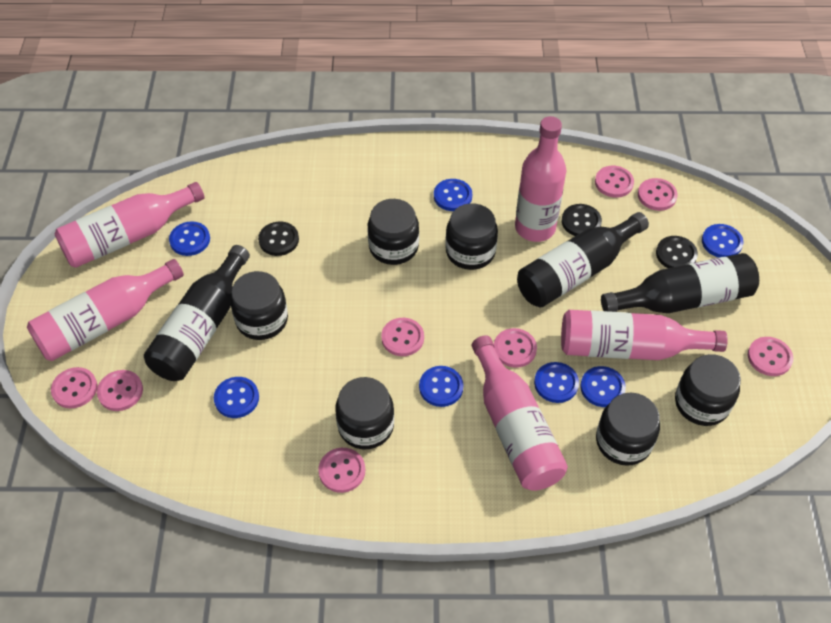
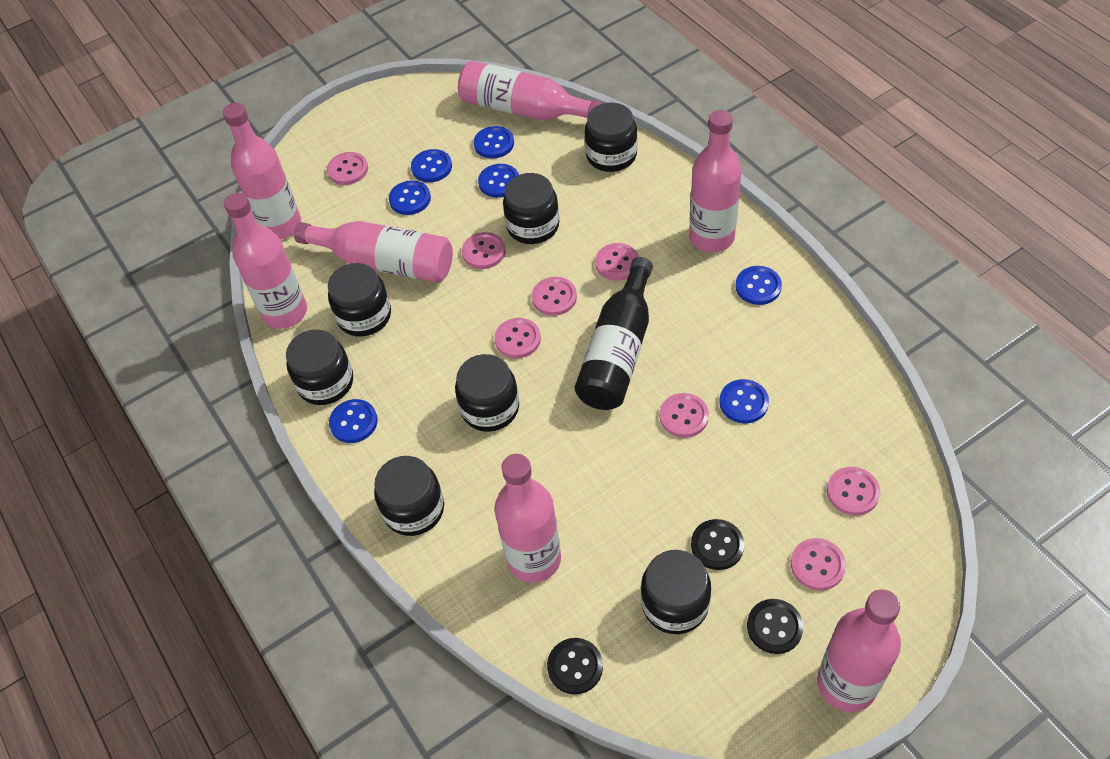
black bottle: [144,245,250,381] [517,212,649,307] [601,253,759,313] = 3 -> [574,257,653,410] = 1
black jar: [230,271,288,340] [335,377,394,449] [368,199,419,265] [445,203,498,270] [596,393,660,466] [675,354,741,426] = 6 -> [286,329,353,405] [328,263,391,337] [374,456,444,536] [455,354,519,432] [503,173,559,244] [585,103,637,172] [641,550,711,634] = 7
pink bottle: [27,259,184,361] [55,182,205,268] [472,335,568,491] [515,116,566,242] [561,310,728,360] = 5 -> [223,103,301,240] [224,193,307,329] [294,221,453,283] [458,61,603,120] [495,454,561,583] [689,110,742,253] [817,589,901,712] = 7

